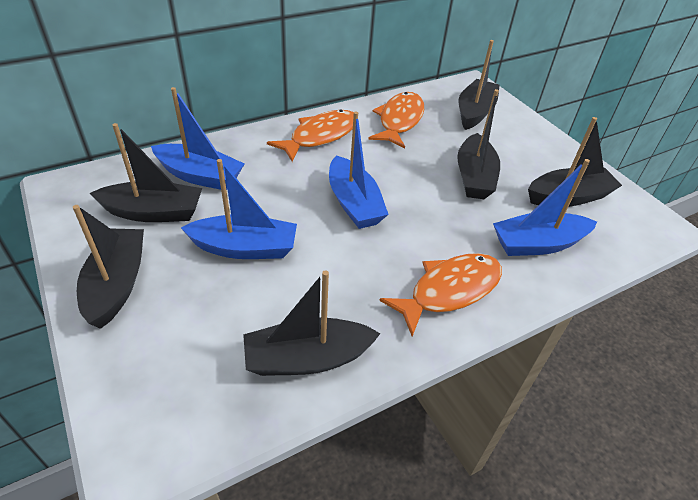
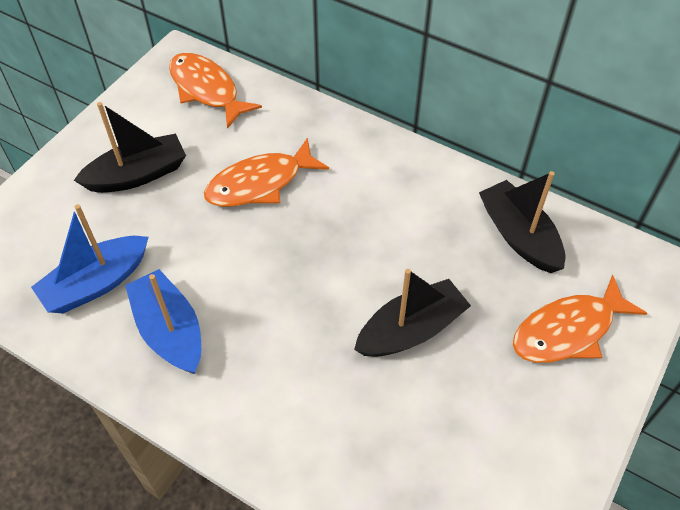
black boat: [73,205,144,329] [90,123,202,222] [243,270,381,376] [457,89,500,199] [459,40,500,130] [528,117,622,207] = 6 -> [74,102,186,193] [354,269,471,357] [479,171,566,273] = 3
blue boat: [151,87,244,190] [181,159,297,259] [329,112,389,229] [493,159,597,256] = 4 -> [31,204,148,313] [125,269,201,374] = 2

